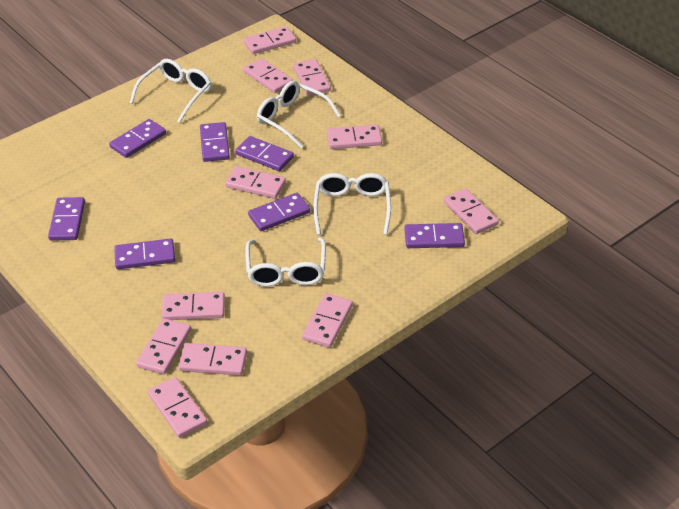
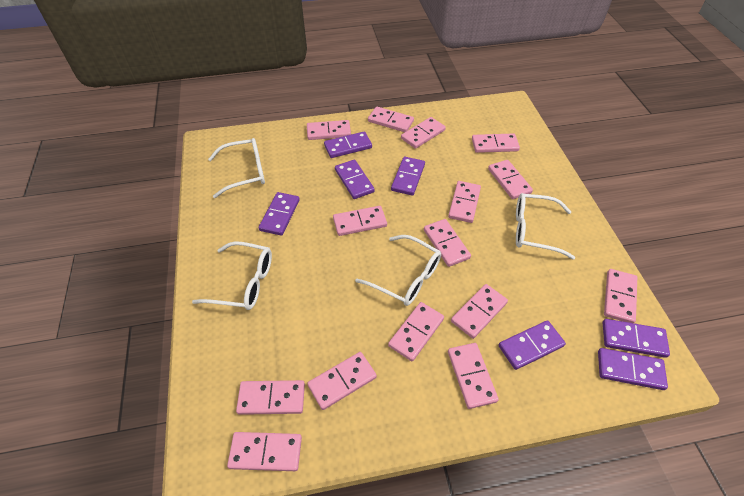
pink domino: [136,318,191,374] [148,377,207,438] [161,292,225,320] [178,343,247,375] [225,166,286,199] [243,26,296,54] [243,58,293,93] [293,59,331,96] [302,293,353,348] [327,125,382,149] [444,188,499,234] = 11 -> [227,432,302,471] [236,380,305,415] [307,120,351,140] [307,352,377,410] [333,206,387,236] [368,107,414,132] [388,302,444,361] [401,117,446,149] [424,219,471,267] [448,181,481,223] [448,343,499,409] [451,284,508,339] [472,133,520,153] [488,160,533,199] [604,269,637,323] = 15

